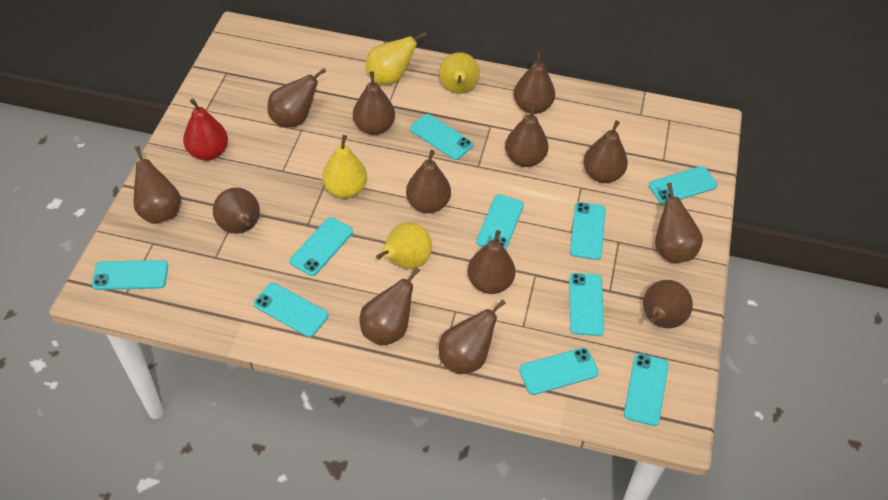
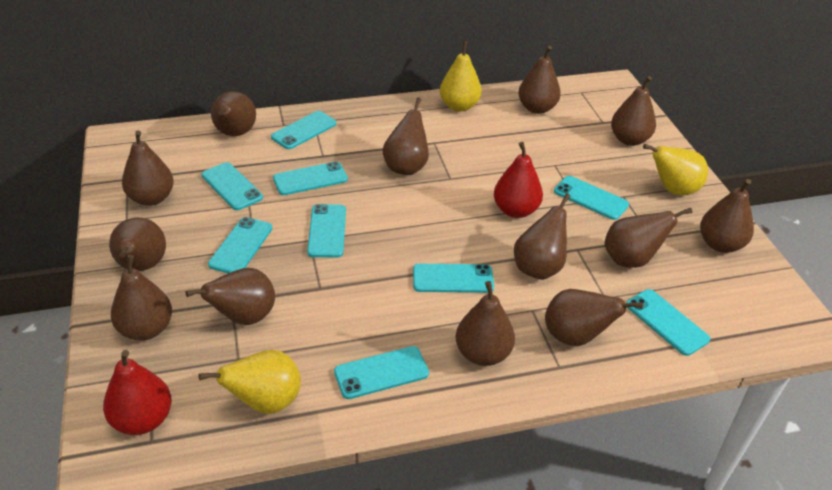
red pear: [183,99,228,161] = 1 -> [103,350,172,435] [494,142,543,218] = 2
turquoise phone: [92,260,168,290] [254,283,328,337] [290,217,353,276] [410,114,473,160] [476,194,524,250] [519,347,599,395] [569,273,604,336] [570,202,606,260] [624,353,669,426] [649,166,717,205] = 10 -> [202,162,263,210] [208,217,273,273] [271,111,337,149] [273,161,348,195] [307,204,346,257] [334,346,429,399] [413,264,494,293] [554,176,629,220] [626,289,710,356] = 9
yellow pear: [322,135,367,198] [366,32,426,84] [376,222,432,269] [439,52,480,94] = 4 -> [198,350,301,414] [440,41,482,112] [643,144,708,195] = 3

